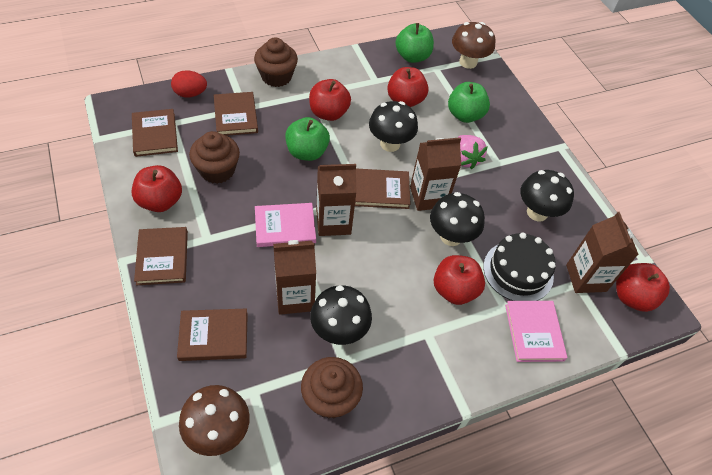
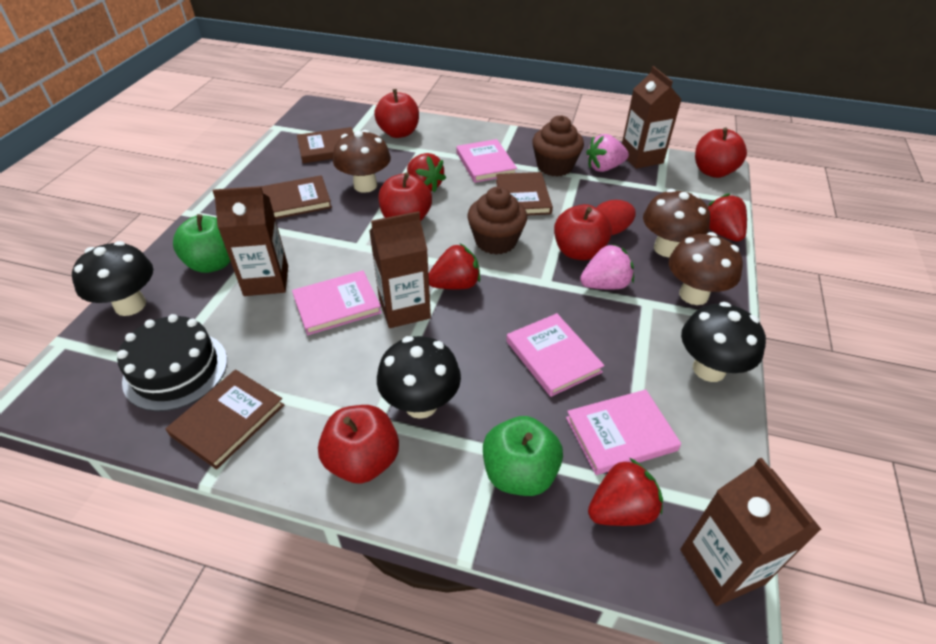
black mushroom: [310,285,372,345] [369,101,418,152] [430,192,485,246] [520,170,574,222] = 4 -> [72,241,153,316] [377,336,461,419] [681,302,766,382] = 3
brown book: [132,109,178,157] [134,227,188,285] [177,309,248,361] [214,92,258,136] [355,168,411,209] = 5 -> [166,369,284,469] [261,175,332,219] [297,127,353,163] [496,172,553,216] = 4
brown cupcake: [189,131,240,184] [254,38,298,87] [301,357,363,419] = 3 -> [467,187,527,255] [532,115,584,176] = 2
brown mushroom: [179,385,250,456] [452,22,496,69] = 2 -> [333,130,391,193] [643,189,710,257] [669,232,743,305] = 3
green apple: [285,117,330,161] [395,23,434,63] [448,82,490,123] = 3 -> [173,214,230,273] [483,416,563,496] = 2
pink book: [255,203,316,247] [505,301,567,362] = 2 -> [292,270,382,335] [456,139,517,183] [506,313,605,397] [566,390,681,475] = 4
pink strawberry: [457,135,488,169] = 1 -> [580,244,634,290] [586,134,629,172] = 2
red strawberry: none = 0 -> [407,153,446,193] [429,244,480,289] [588,457,663,526] [708,193,747,242] = 4

